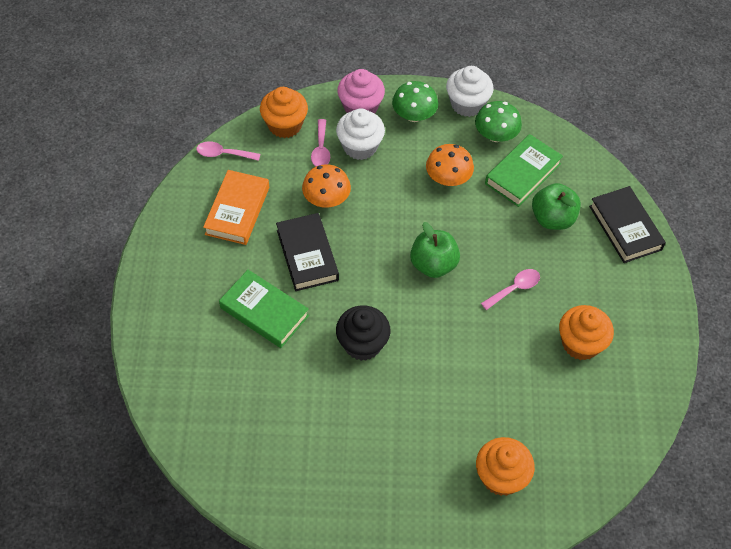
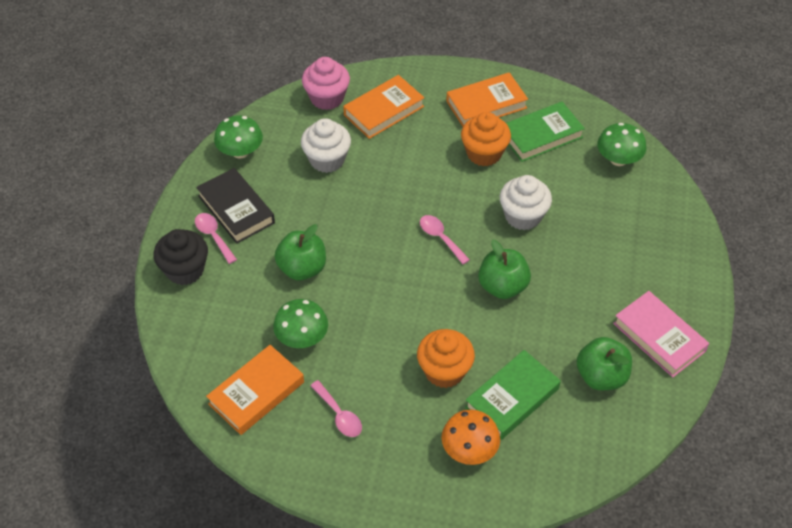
black book: [276,213,339,291] [589,186,666,263] = 2 -> [196,168,275,244] = 1
green apple: [410,222,460,278] [532,183,581,230] = 2 -> [275,224,326,280] [478,240,531,299] [577,337,632,390] = 3
green mushroom: [392,81,438,122] [475,101,522,142] = 2 -> [214,115,263,158] [273,299,328,348] [597,123,646,166] = 3
orange book: [203,170,269,245] = 1 -> [206,345,304,435] [343,75,424,139] [446,72,528,126] = 3
orange cupcake: [260,87,308,138] [476,437,535,496] [559,305,614,360] = 3 -> [417,329,475,388] [461,112,511,166] = 2
orange mushroom: [302,164,351,208] [426,144,474,186] = 2 -> [442,410,500,465] = 1
pink book: none = 0 -> [613,291,709,377] = 1

